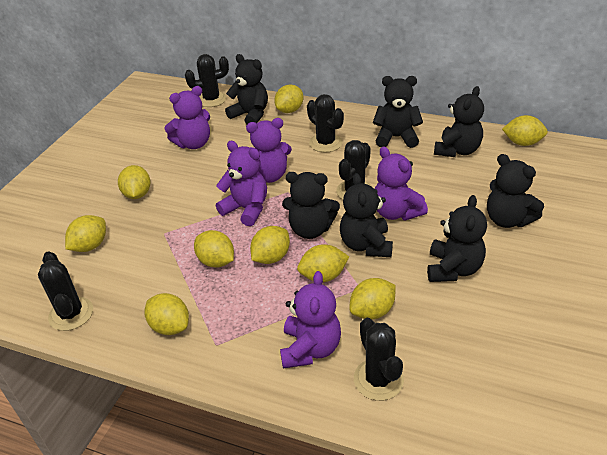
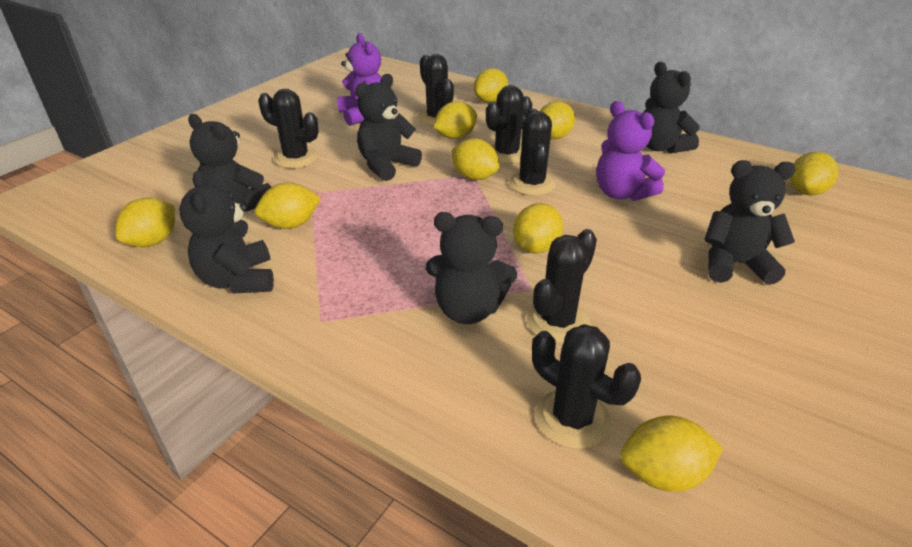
black cactus: [38,251,93,331] [185,54,229,107] [307,94,344,152] [336,140,372,200] [354,318,404,401] = 5 -> [258,89,318,168] [418,54,454,126] [486,85,532,164] [509,109,556,196] [527,229,597,343] [532,324,641,449] = 6
black teddy bear: [225,54,268,124] [282,172,340,239] [340,173,393,257] [373,76,423,148] [427,195,487,282] [434,86,484,157] [487,154,544,228] = 7 -> [179,171,274,293] [188,114,271,212] [356,74,422,181] [426,212,517,324] [644,62,700,154] [704,160,796,285] = 6
purple teddy bear: [164,86,210,149] [216,141,267,226] [246,118,292,183] [280,271,341,368] [375,146,428,221] = 5 -> [337,33,382,126] [596,101,665,201] = 2

